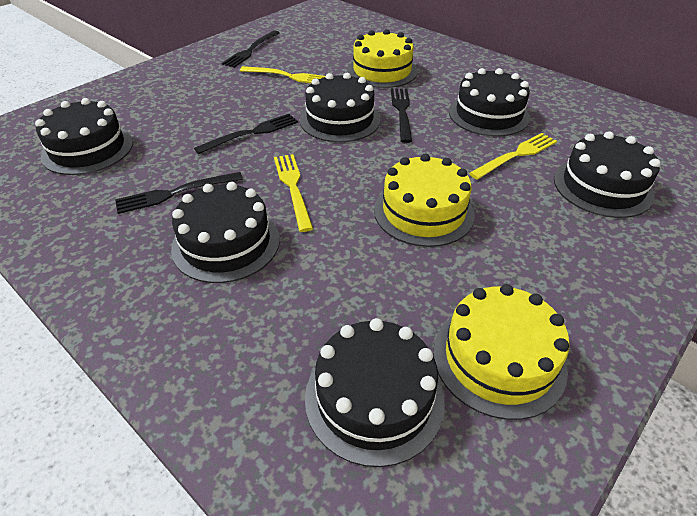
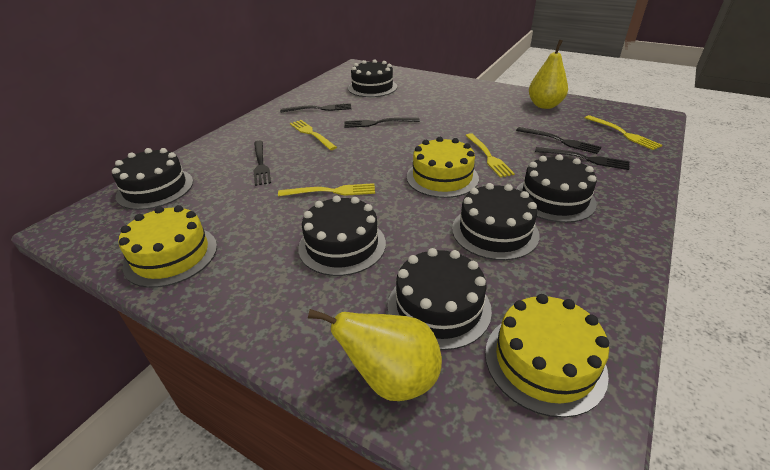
black fork: [115,172,243,214] [194,114,298,154] [222,31,279,68] [391,88,412,143] = 4 -> [253,141,271,186] [280,103,351,113] [344,118,420,128] [516,127,602,154] [535,147,629,170] = 5
yellow fork: [240,66,326,83] [274,154,313,232] [469,133,557,180] = 3 -> [278,183,375,197] [290,120,337,150] [465,133,515,178] [585,115,662,150] = 4
yellow pear: none = 0 -> [308,309,442,401] [529,40,568,109] = 2

